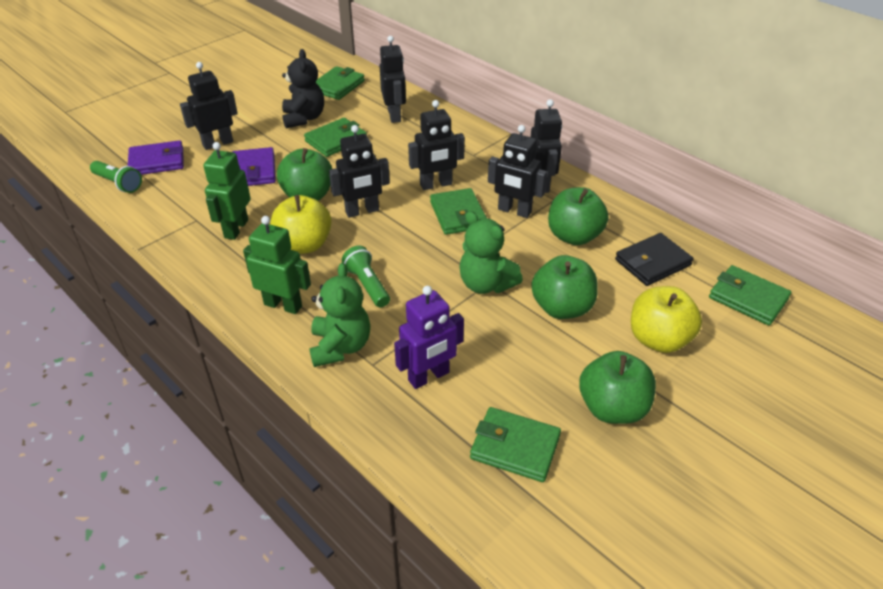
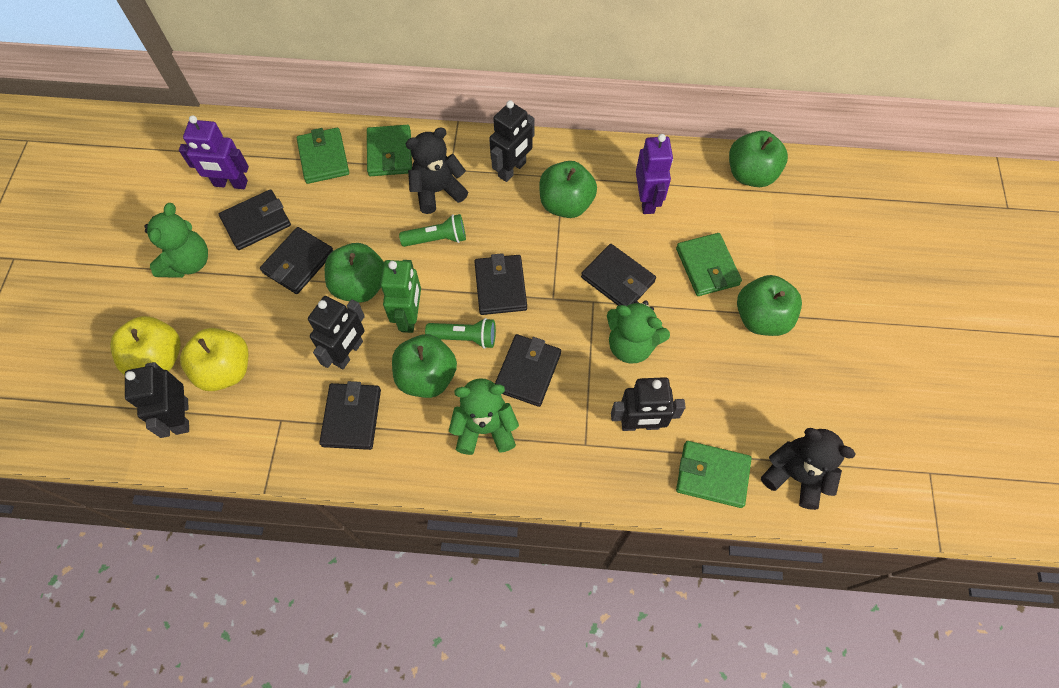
black robot: [180,62,238,150] [329,125,390,218] [380,36,406,123] [408,100,465,190] [488,125,547,218] [531,99,562,193] = 6 -> [125,362,189,438] [308,296,365,369] [489,100,535,182] [611,377,686,431] = 4
black teddy bear: [282,49,324,129] = 1 -> [406,127,468,214] [761,428,856,510] = 2
black wallet: [615,233,693,286] = 1 -> [219,189,291,250] [260,227,334,294] [319,381,381,450] [474,253,527,315] [495,334,561,407] [581,244,656,306] = 6
green apple: [277,148,332,201] [531,255,598,319] [548,187,608,245] [579,351,656,424] = 4 -> [325,243,384,303] [392,334,457,398] [539,161,597,218] [729,131,788,187] [737,275,802,336] = 5
green robot: [203,142,251,240] [243,216,311,314] = 2 -> [381,260,421,333] = 1
green teddy bear: [309,263,370,367] [459,211,523,294] = 2 -> [144,203,208,278] [449,378,519,455] [607,300,670,363] = 3
green wallet: [304,118,367,157] [315,66,365,100] [430,188,487,235] [470,407,561,482] [709,265,791,325] = 5 -> [297,128,349,184] [367,125,412,176] [676,233,742,296] [676,441,752,508] = 4
purple robot: [394,286,464,389] = 1 -> [179,115,249,189] [636,134,673,214] = 2
purple wallet: [128,140,184,175] [233,147,276,186] = 2 -> none = 0

